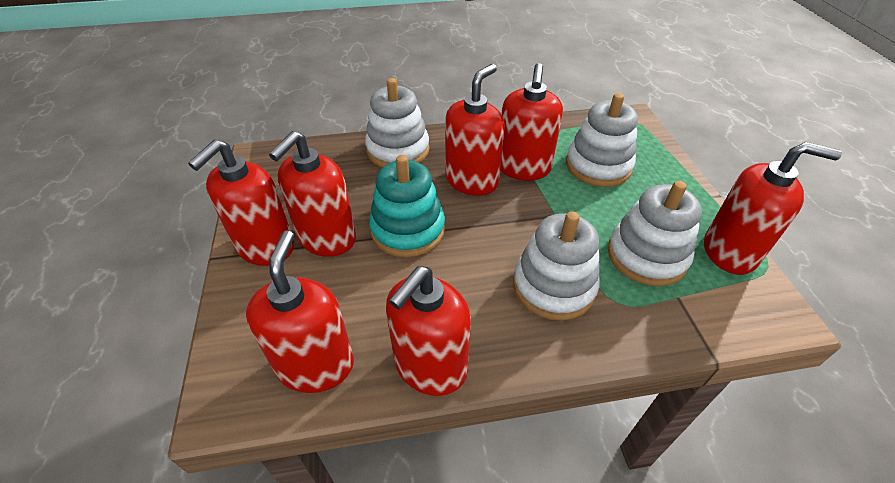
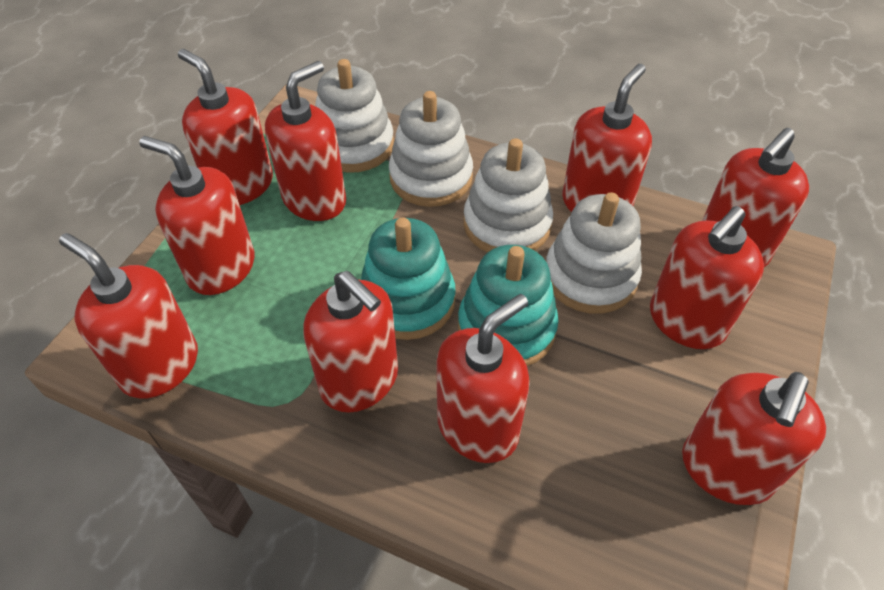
red soap dispenser: [188,140,294,266] [246,230,354,393] [269,131,356,257] [386,266,471,396] [445,64,505,196] [500,63,563,181] [704,142,842,275] = 7 -> [59,233,198,399] [139,136,255,295] [178,49,273,205] [265,61,346,221] [303,271,398,412] [436,294,530,463] [562,64,652,212] [650,206,764,349] [682,372,826,505] [702,128,809,267] = 10
turquoise stacking toy: [369,155,445,257] = 1 -> [361,217,456,340] [458,245,559,366] = 2

